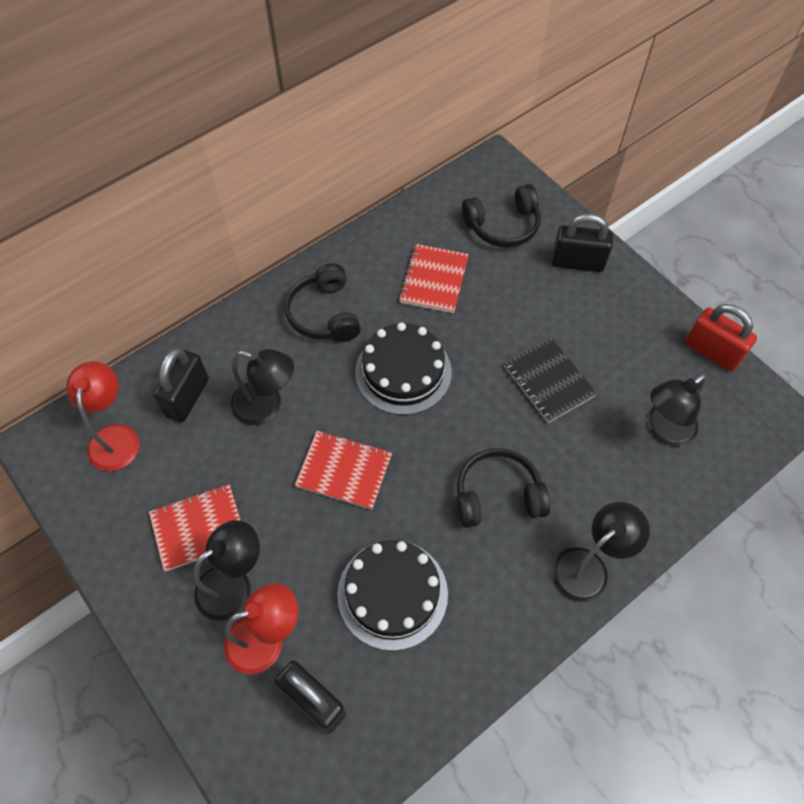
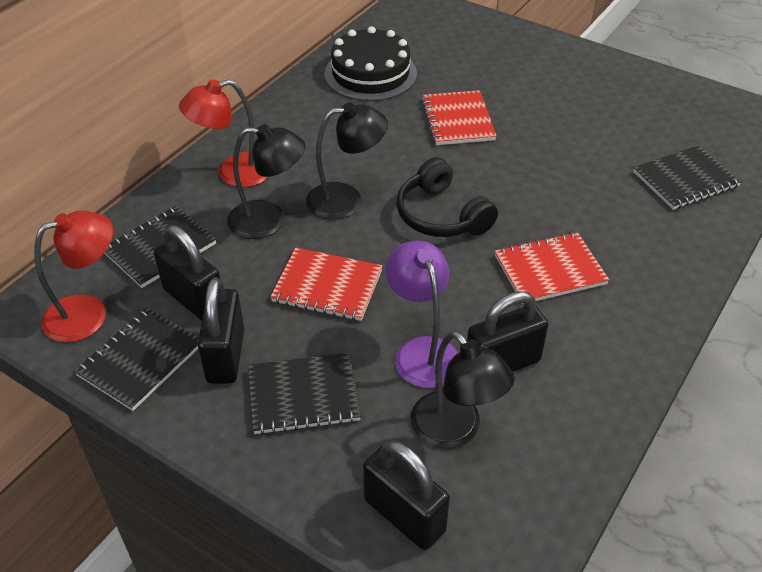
black cake: [337,540,448,651] [355,322,452,415] = 2 -> [324,26,417,101] = 1
black headphones: [284,263,361,342] [457,448,550,528] [462,184,541,247] = 3 -> [396,157,498,237] = 1
black lamp: [193,520,260,621] [231,349,294,425] [552,502,650,602] [647,374,707,447] = 4 -> [227,124,305,239] [306,102,388,220] [411,331,515,449] = 3
black notebook: [504,338,597,423] = 1 -> [74,308,199,411] [104,206,216,288] [248,352,361,435] [633,145,742,210] = 4
black padlock: [153,348,209,423] [275,661,346,734] [552,214,613,272] = 3 -> [154,225,220,321] [198,277,244,384] [363,441,450,550] [467,291,548,372] = 4
purple lamp: none = 0 -> [386,241,458,388] = 1
red padlock: [685,304,757,372] = 1 -> none = 0

